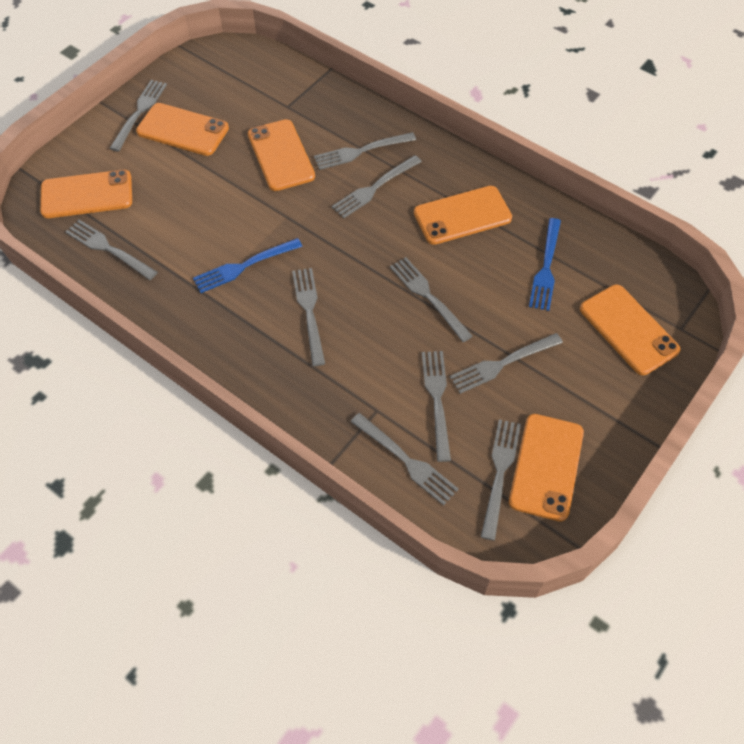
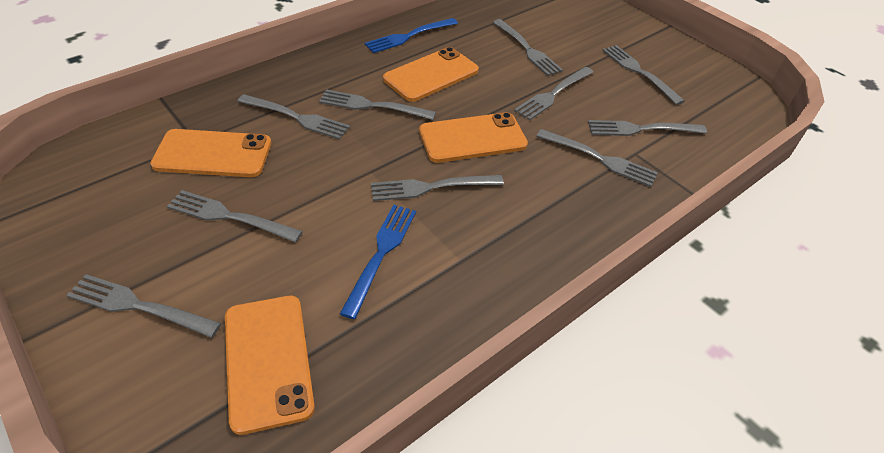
orange phone: [40,170,132,218] [136,103,229,156] [248,119,315,191] [414,186,512,245] [509,414,584,522] [580,284,681,375] = 6 -> [150,129,271,177] [225,296,315,435] [383,47,479,102] [419,112,528,163] = 4

